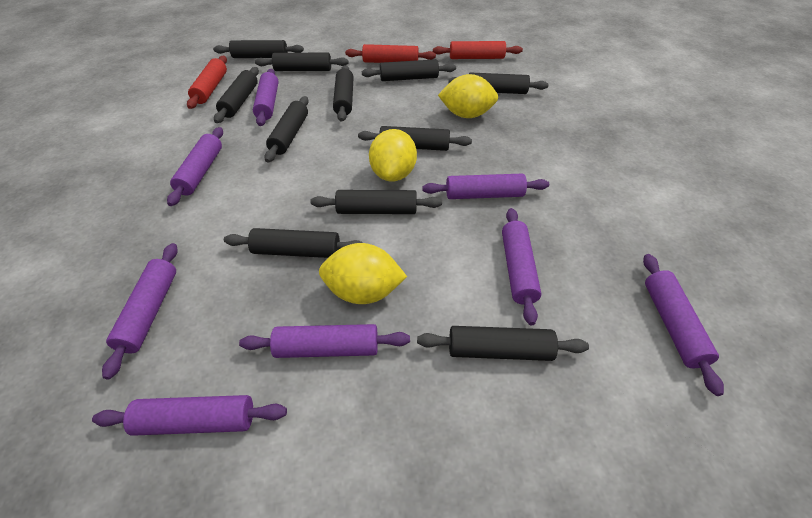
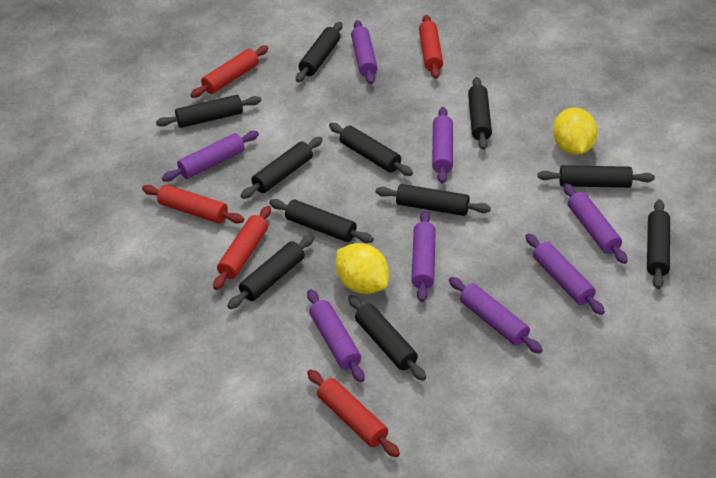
red rolling pin: [187,56,227,109] [345,44,436,63] [433,41,523,59] = 3 -> [142,184,244,224] [191,46,269,98] [213,206,271,290] [307,370,400,457] [419,15,443,79] = 5
yellow lemon: [319,243,407,304] [369,129,417,182] [438,74,498,118] = 3 -> [336,243,389,294] [553,107,598,155] = 2

